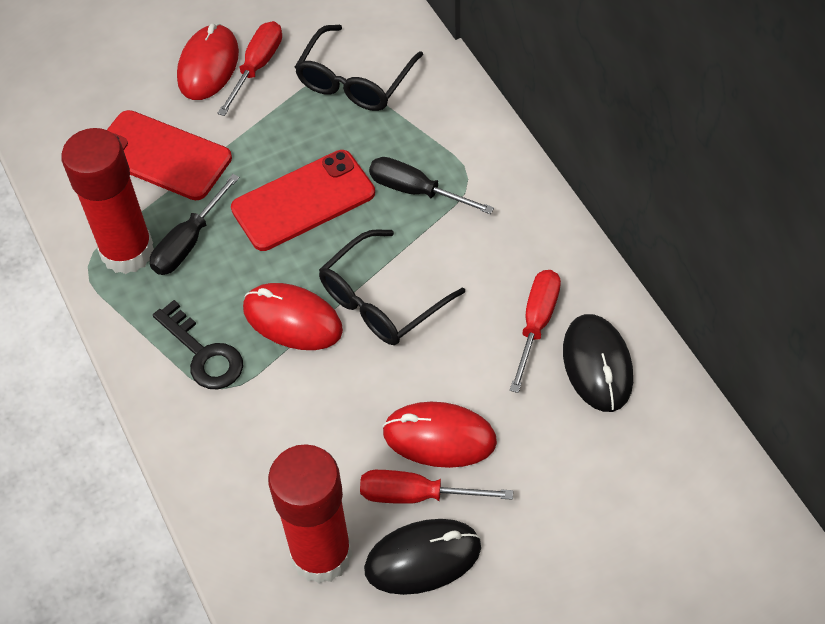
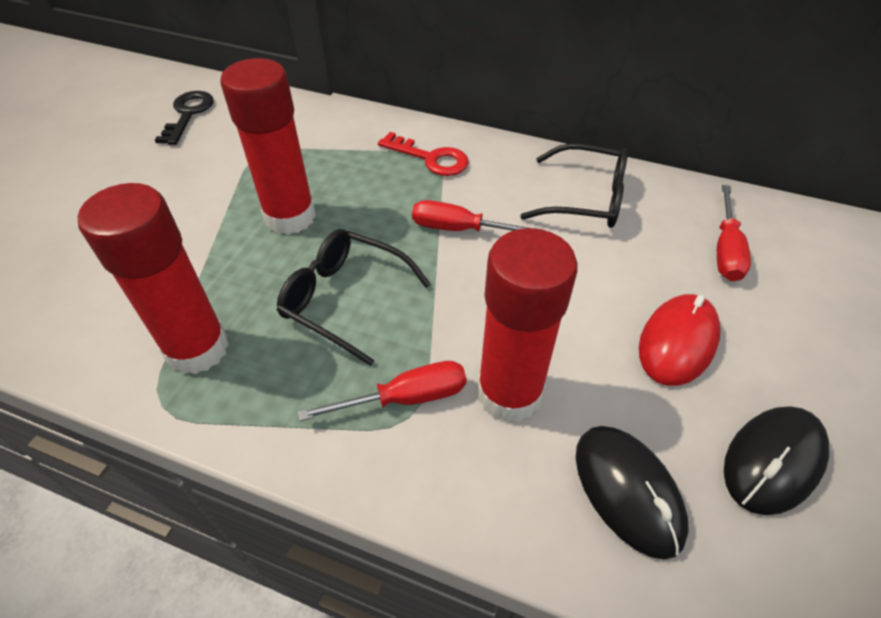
black screwdriver: [150,174,240,275] [369,157,494,214] = 2 -> none = 0
red glue stick: [61,128,154,274] [268,444,352,584] = 2 -> [78,183,229,374] [220,58,316,235] [477,228,578,423] = 3
red key: none = 0 -> [378,132,469,176] = 1
red mouse: [177,24,239,100] [243,283,343,350] [382,402,497,468] = 3 -> [639,294,721,386] = 1
red phone: [107,110,232,200] [231,150,375,251] = 2 -> none = 0

